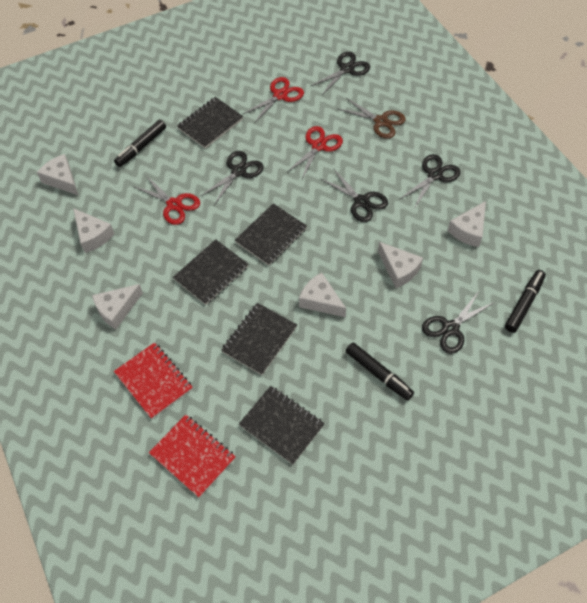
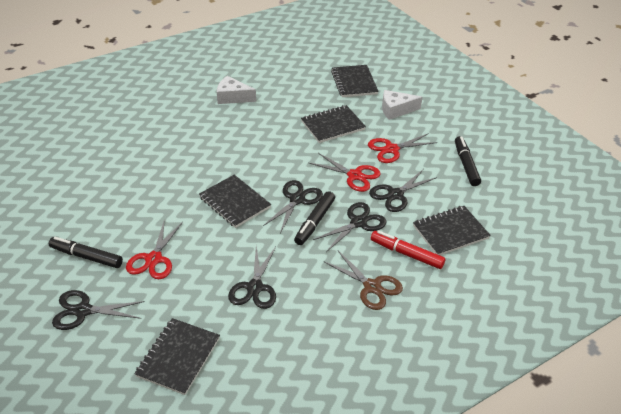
red marker: none = 0 -> [371,231,446,269] = 1
red notebook: [114,342,193,419] [149,415,236,498] = 2 -> none = 0
white cheese: [37,154,78,195] [73,208,114,253] [92,284,143,330] [299,273,346,317] [378,242,423,288] [448,201,486,247] = 6 -> [217,76,256,104] [382,90,422,120] = 2

